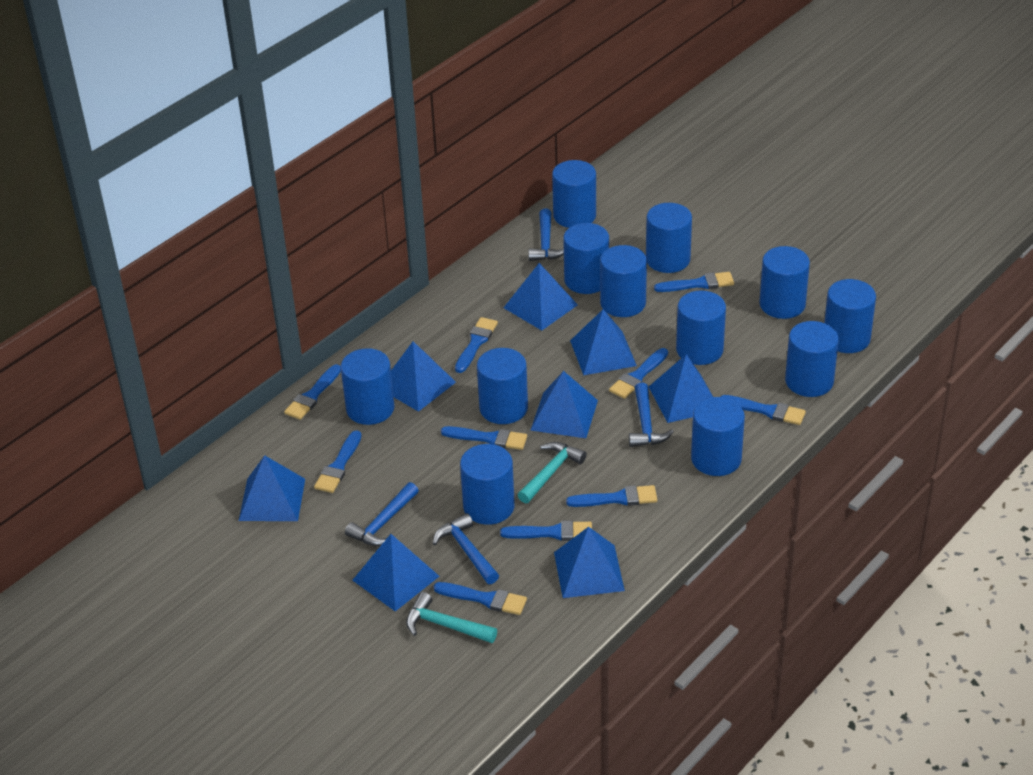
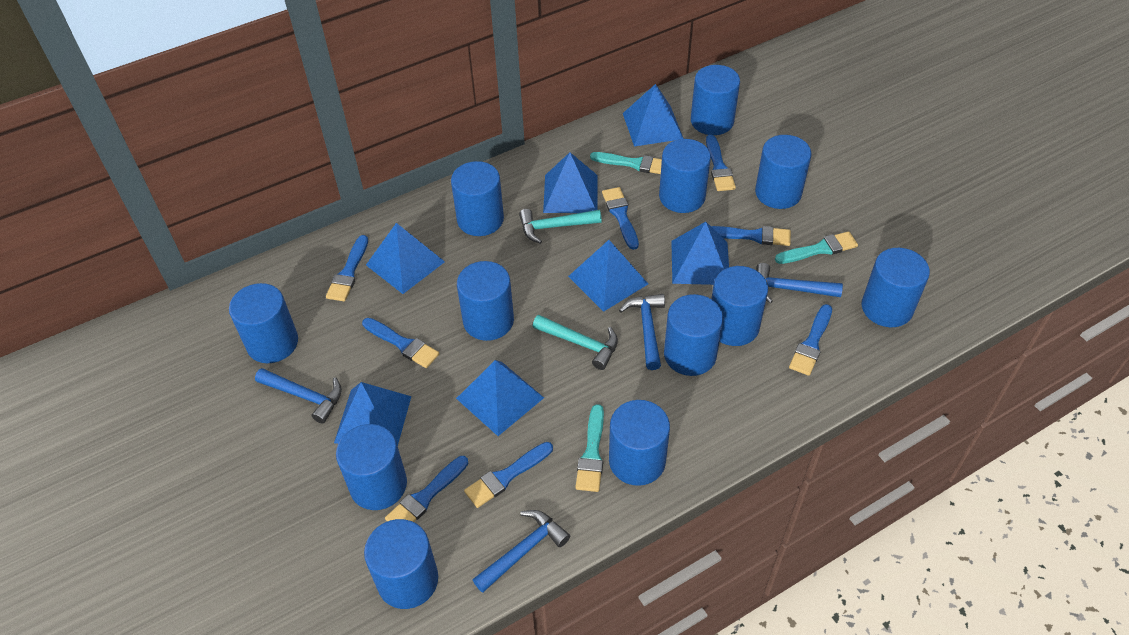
blue brush: [284,364,341,420] [314,430,362,493] [434,582,527,615] [441,426,527,450] [455,317,498,373] [500,521,592,541] [566,485,657,507] [609,348,668,399] [654,272,734,292] [721,395,806,425] = 10 -> [326,235,368,301] [362,318,439,368] [385,456,468,522] [464,442,553,508] [602,187,639,250] [706,135,736,191] [711,226,791,246] [789,304,832,376] = 8
blue pyramid: [239,455,305,521] [352,534,439,611] [391,341,456,412] [503,263,578,331] [531,371,598,438] [554,527,625,598] [570,309,637,375] [649,354,713,423] = 8 -> [334,382,412,446] [366,223,445,294] [456,360,544,436] [543,152,598,213] [568,240,648,312] [623,84,684,146] [671,222,729,285] = 7
turquoise brush: none = 0 -> [575,404,604,492] [590,152,662,174] [775,231,858,264] = 3

